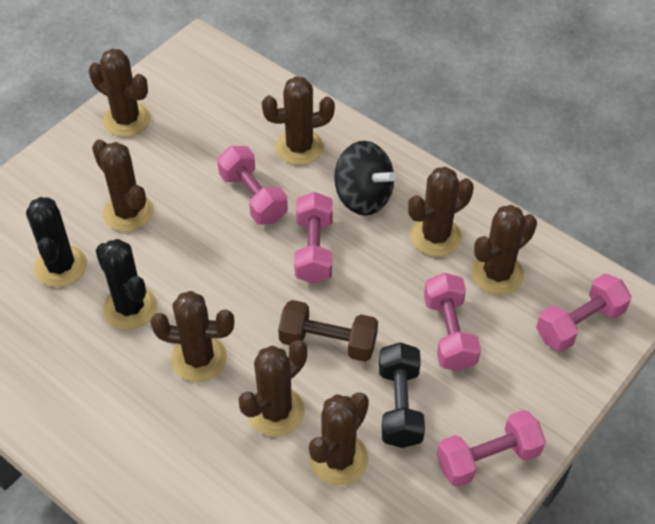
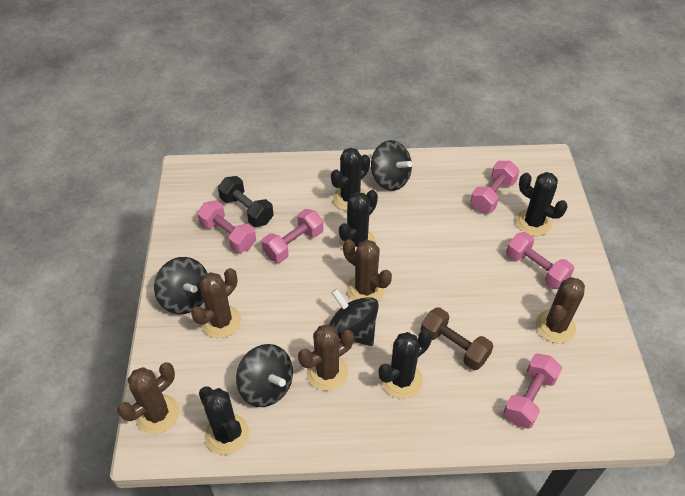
black cactus: [26,197,87,287] [95,239,157,330] = 2 -> [199,386,249,455] [331,148,370,211] [339,190,378,251] [379,330,432,399] [516,172,567,236] = 5
black spinning top: [334,141,396,216] = 1 -> [154,257,208,314] [236,344,293,407] [329,289,379,346] [371,140,412,191] = 4
brown cactus: [89,49,150,137] [92,139,154,232] [150,291,234,382] [238,340,307,437] [262,76,335,165] [309,393,369,485] [408,167,474,257] [471,205,537,295] = 8 -> [117,362,179,434] [191,268,241,338] [298,324,354,391] [343,239,392,301] [536,277,585,343] = 5

